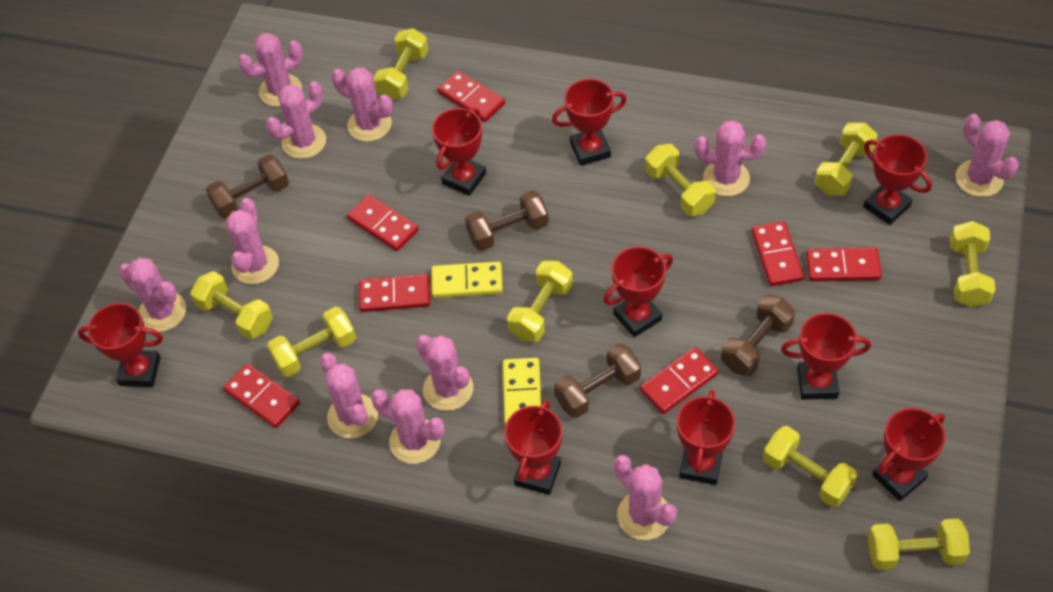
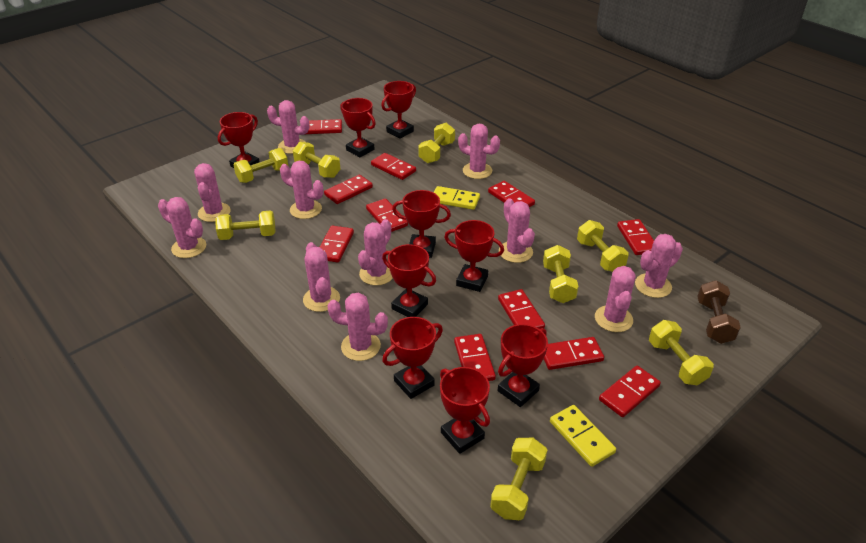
brown dumbbell: [206,154,289,219] [465,190,549,251] [554,343,641,418] [721,295,795,376] = 4 -> [697,280,741,344] = 1
red domino: [223,363,300,428] [347,195,419,251] [359,274,430,312] [438,71,505,122] [640,347,719,414] [752,221,804,286] [806,248,882,281] = 7 -> [306,119,342,134] [320,226,354,263] [324,175,373,204] [366,198,408,232] [371,153,416,180] [454,334,496,381] [488,181,535,207] [498,289,545,329] [544,337,604,370] [599,366,661,417] [617,219,654,255] = 11
yellow dumbbell: [190,271,273,340] [267,307,356,377] [373,28,429,100] [507,261,573,342] [645,144,716,216] [763,426,857,507] [815,122,878,196] [868,518,970,570] [950,221,995,307] = 9 -> [215,210,276,240] [233,148,288,183] [293,142,340,178] [418,123,455,163] [490,438,547,520] [543,245,578,303] [577,220,629,272] [649,320,714,386] = 8

